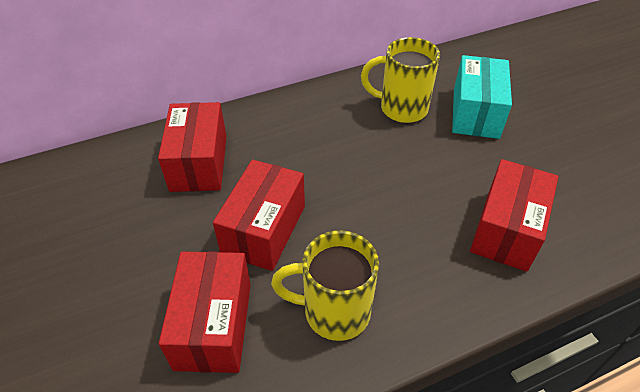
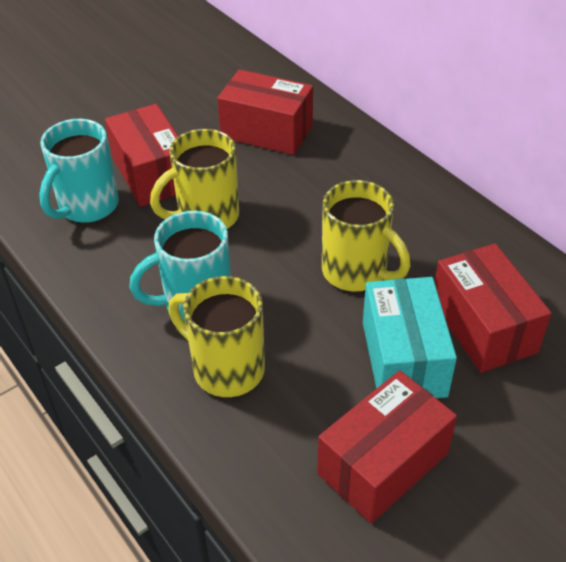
turquoise mug: none = 0 -> [39,119,119,223] [129,211,231,321] = 2
yellow mug: [271,230,379,341] [361,37,440,123] = 2 -> [150,129,239,229] [168,276,265,397] [322,180,410,292] = 3

